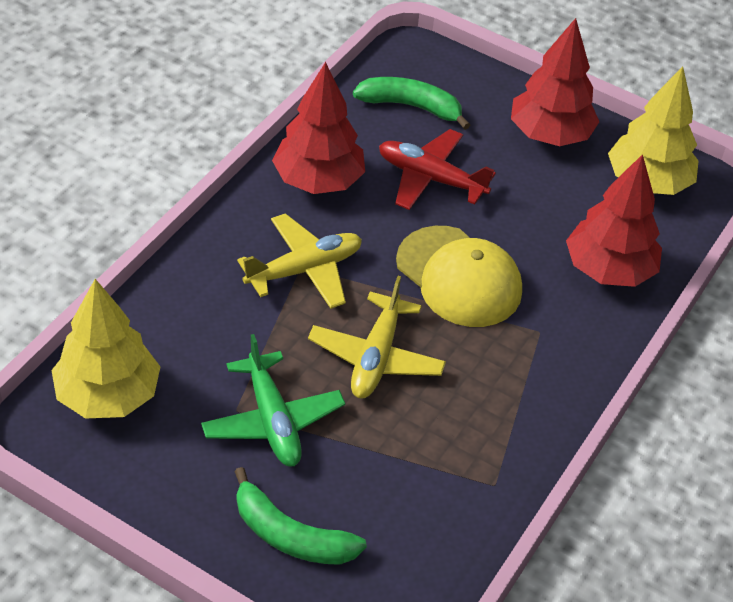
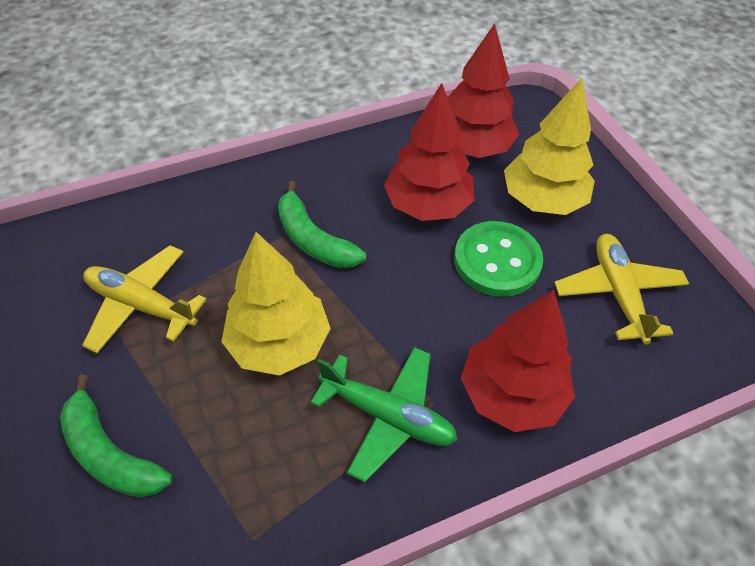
green button: none = 0 -> [454,221,543,297] = 1
red plane: [379,129,496,210] = 1 -> none = 0
yellow cap: [396,226,522,327] = 1 -> none = 0

